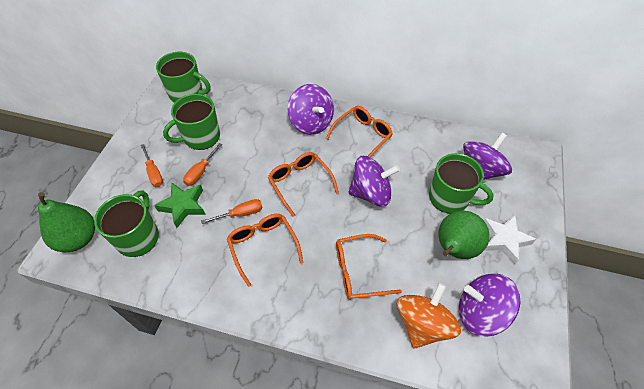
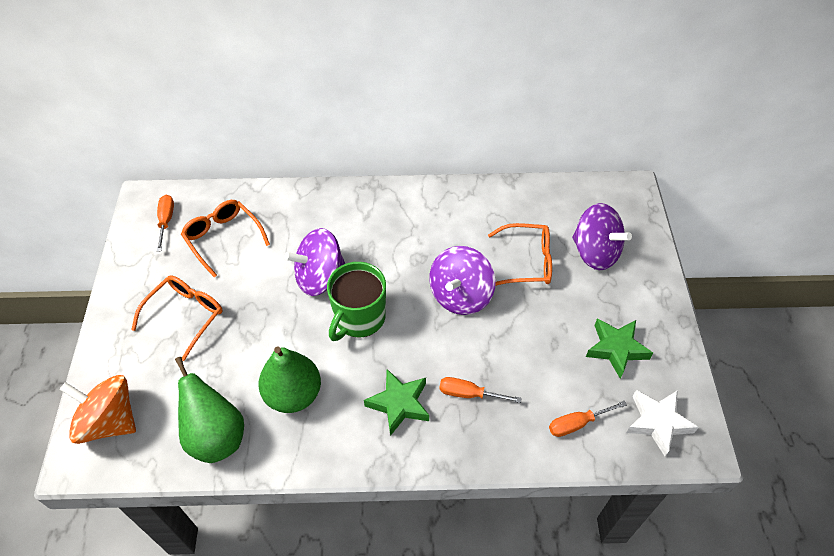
green mug: [94,190,159,257] [156,52,211,103] [163,94,220,150] [429,153,494,214] = 4 -> [327,262,386,341] = 1
green star: [154,183,206,228] = 1 -> [364,369,429,436] [586,318,653,379] = 2
orange glasses: [227,214,303,287] [268,152,339,217] [326,106,393,157] [336,234,402,300] = 4 -> [131,276,223,361] [181,200,270,278] [488,223,552,286] = 3
purple spinning top: [288,84,334,135] [348,156,400,207] [459,274,520,337] [463,133,512,180] = 4 -> [284,228,345,296] [429,246,496,315] [572,203,632,270] = 3

